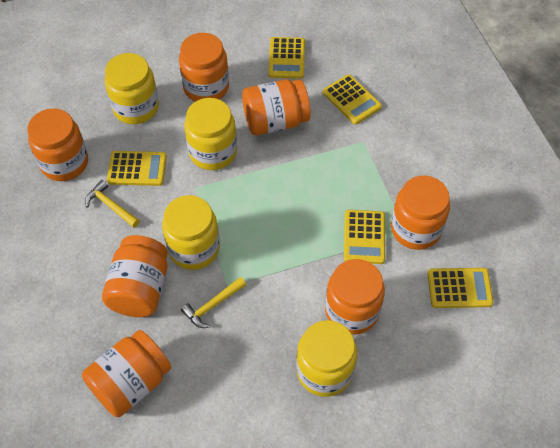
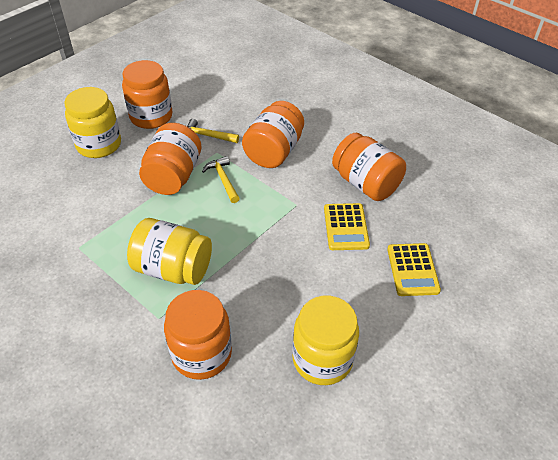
orange jar: [27,108,88,181] [82,330,171,417] [102,235,168,317] [179,33,229,102] [242,79,311,135] [325,259,385,335] [391,176,450,250] = 7 -> [122,60,173,129] [139,123,202,195] [164,290,232,380] [242,101,304,168] [332,133,406,201] = 5
yellow calculator: [107,151,167,186] [268,37,305,79] [323,74,382,125] [344,210,385,264] [427,268,493,308] = 5 -> [324,203,370,250] [387,243,441,296] = 2
yellow jar: [105,53,159,124] [162,195,220,270] [185,98,237,170] [296,320,357,397] = 4 -> [64,87,121,158] [127,218,212,285] [292,296,359,385] = 3

